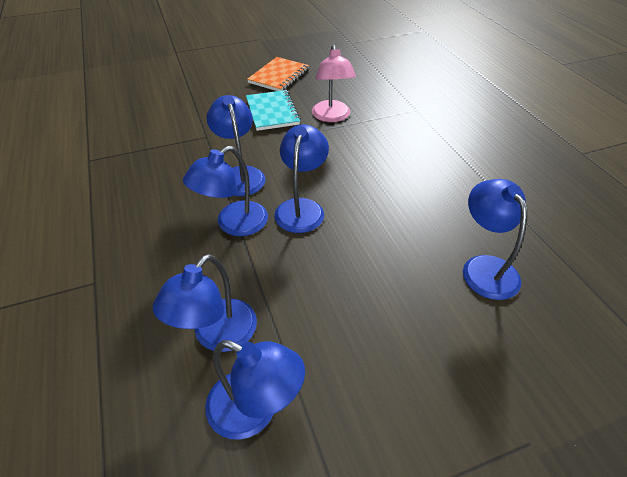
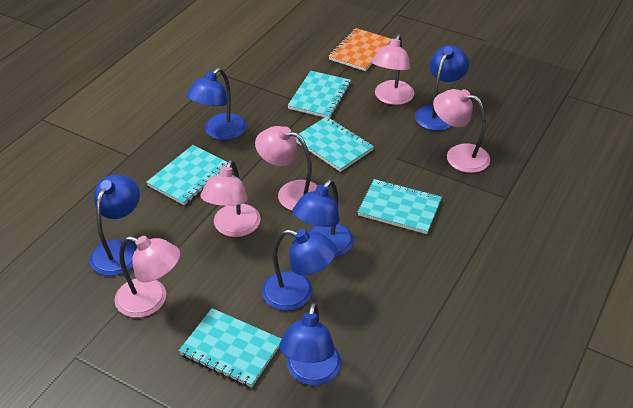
pink lamp: [312,45,356,122] = 1 -> [115,236,180,318] [200,160,261,237] [255,126,318,211] [372,34,414,105] [433,89,490,173] = 5
turquoise notebook: [246,90,301,131] = 1 -> [146,145,228,205] [179,308,282,388] [287,71,351,118] [295,116,374,172] [358,179,442,234] = 5

